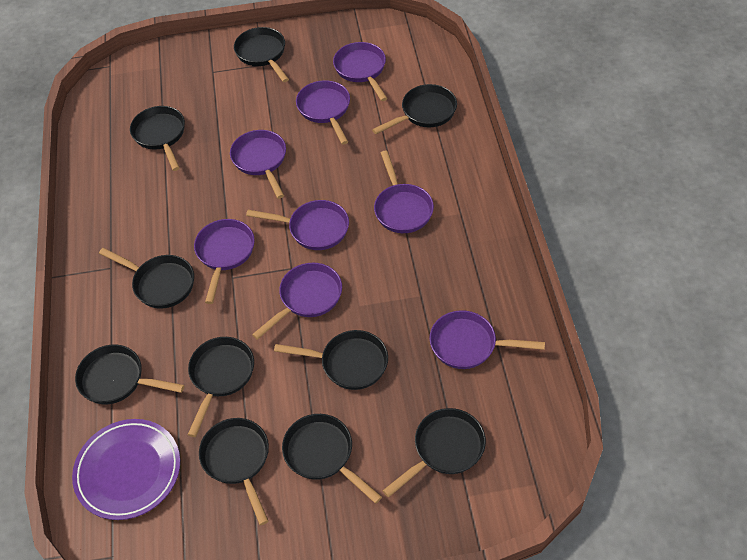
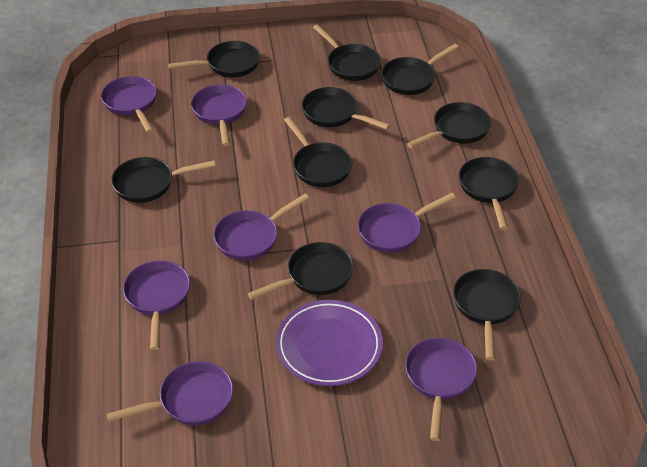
purple pan: [194,219,255,304] [230,130,286,199] [246,200,349,250] [252,263,342,340] [296,80,350,145] [333,42,388,101] [374,151,434,233] [430,310,545,369] = 8 -> [101,76,157,133] [107,361,233,425] [123,261,190,350] [191,85,247,146] [213,194,310,261] [358,193,456,253] [405,338,477,441] = 7

